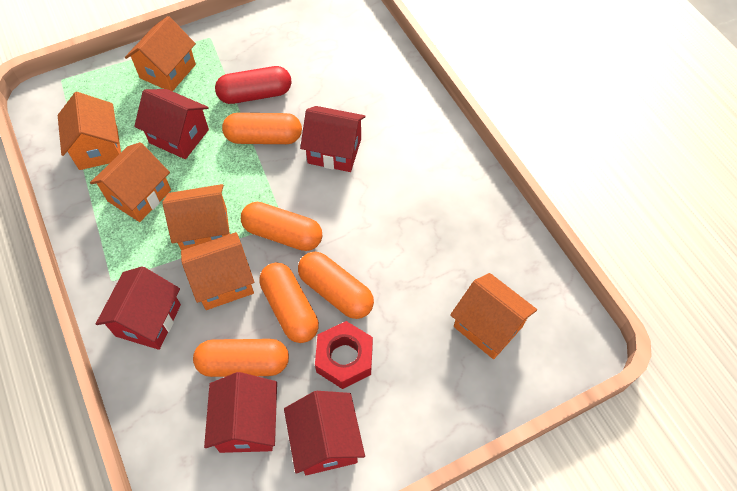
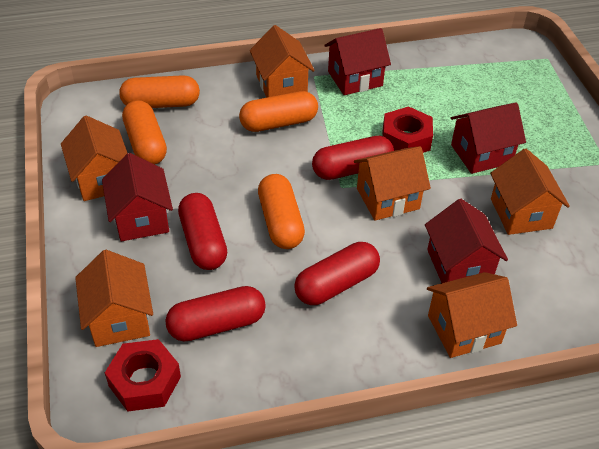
orange capsule: [193,339,289,377] [222,113,302,144] [241,202,322,251] [259,263,319,343] [298,252,374,319] = 5 -> [119,75,200,108] [122,100,167,164] [239,91,318,132] [258,174,305,249] = 4
red capsule: [215,66,291,104] = 1 -> [165,286,266,341] [178,193,227,270] [294,242,380,305] [312,136,394,180] = 4
red house: [96,266,181,350] [134,89,209,159] [204,372,277,453] [284,391,365,475] [300,106,366,172] = 5 -> [102,153,173,241] [325,28,391,95] [425,199,508,283] [451,102,526,174] = 4
red nut: [315,321,373,389] = 1 -> [105,339,181,412] [382,106,433,153] = 2

